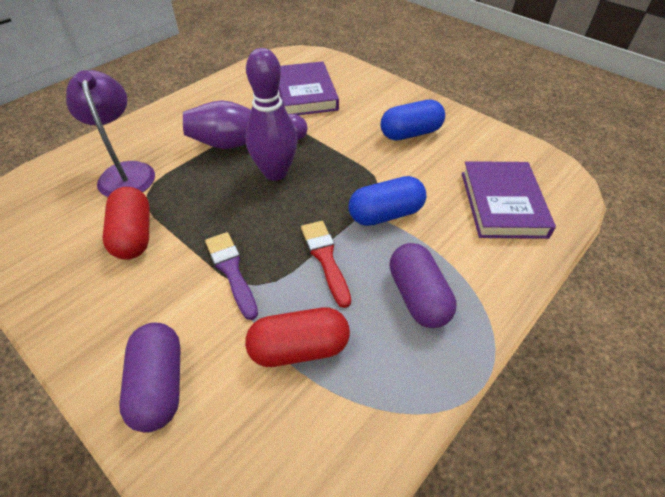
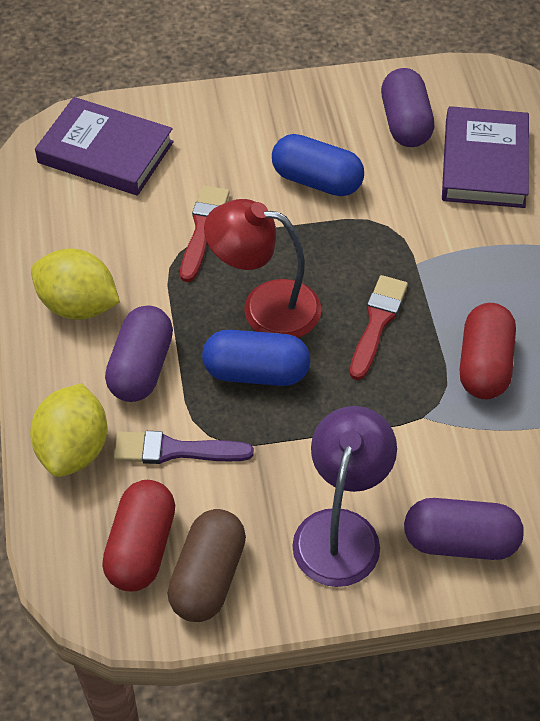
brown capsule: none = 0 -> [168,509,246,622] = 1
purple bowling pin: [183,100,308,149] [245,48,297,181] = 2 -> none = 0
purple capsule: [119,323,181,433] [390,243,456,328] = 2 -> [105,305,173,402] [381,68,434,147] [404,498,524,560] = 3
red brush: [301,221,351,308] = 1 -> [180,185,230,282] [350,275,408,380] = 2
red lamp: none = 0 -> [204,199,322,338] = 1
yellow lemon: none = 0 -> [30,384,107,477] [31,249,120,320] = 2

